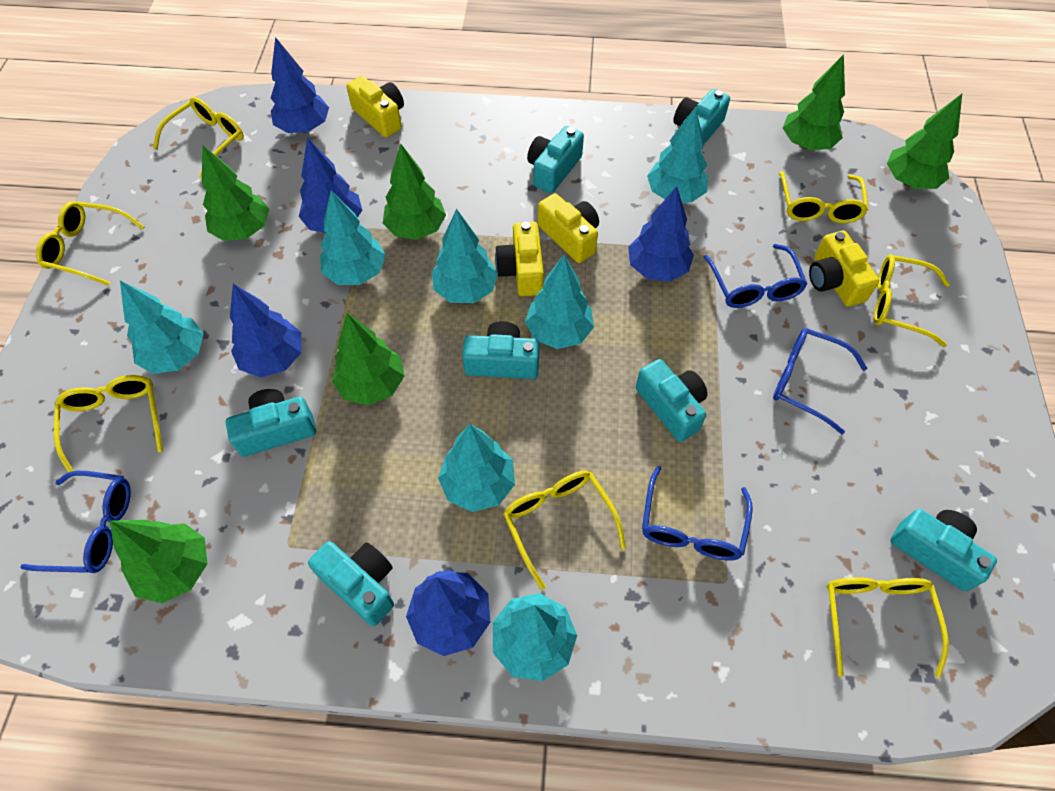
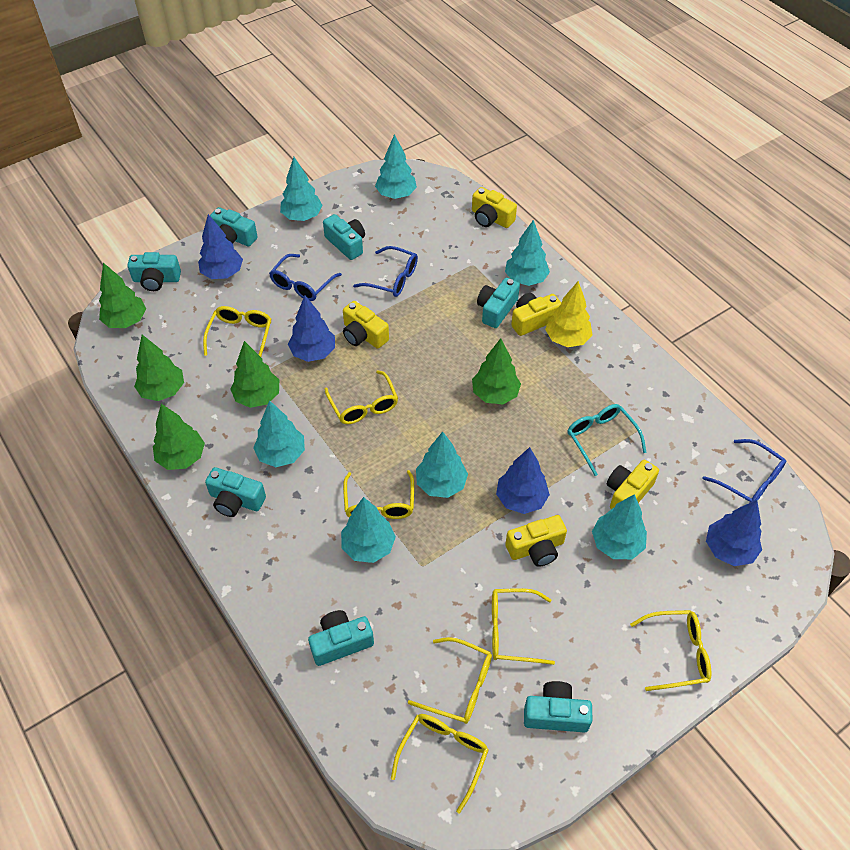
blue glasses: [20,471,131,573] [642,466,753,561] [704,244,807,308] [773,328,867,434] = 4 -> [269,254,342,301] [353,246,418,297] [702,439,786,503] = 3
blue tree: [230,284,302,378] [271,37,329,133] [299,137,362,233] [406,570,490,656] [628,186,694,282] = 5 -> [198,214,243,279] [288,296,335,362] [496,447,550,514] [706,500,762,566] = 4
green tree: [110,520,208,603] [202,145,269,241] [332,313,405,405] [383,143,446,240] [783,54,845,150] [887,94,962,189] = 6 -> [99,263,146,328] [134,335,184,401] [153,404,205,470] [231,341,279,408] [472,338,521,404] = 5
turquoise glasses: none = 0 -> [567,404,647,476] = 1
yellow camera: [346,76,404,138] [495,222,544,296] [538,193,599,263] [809,231,879,307] = 4 -> [343,301,389,349] [472,187,517,228] [505,515,567,567] [511,293,561,336] [607,460,659,509] = 5
yellow tree: none = 0 -> [545,281,593,347] = 1

